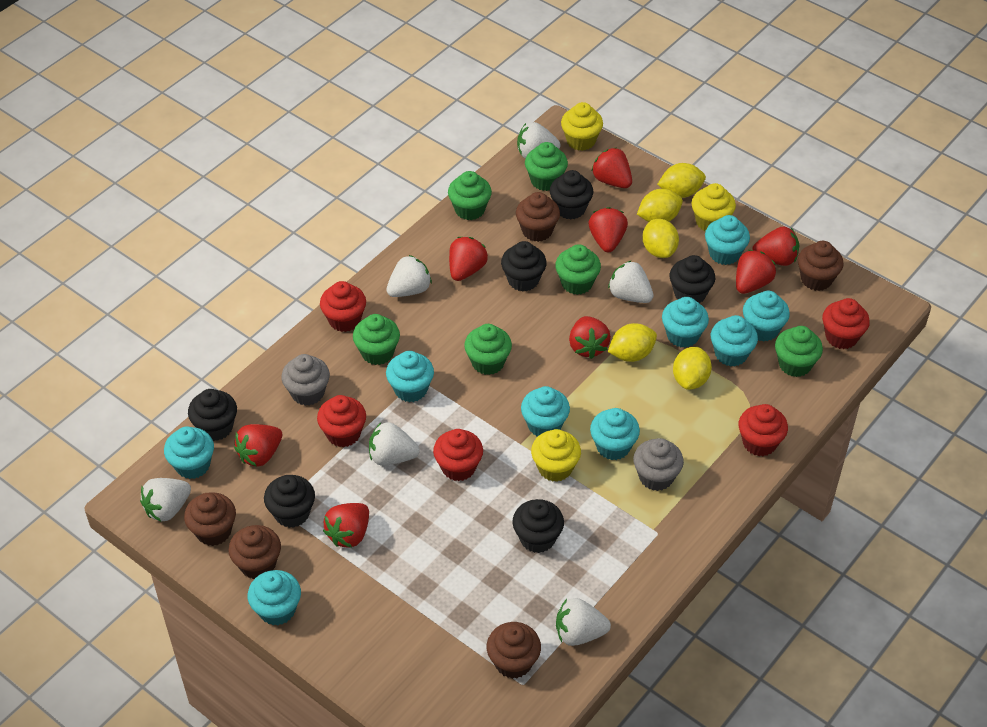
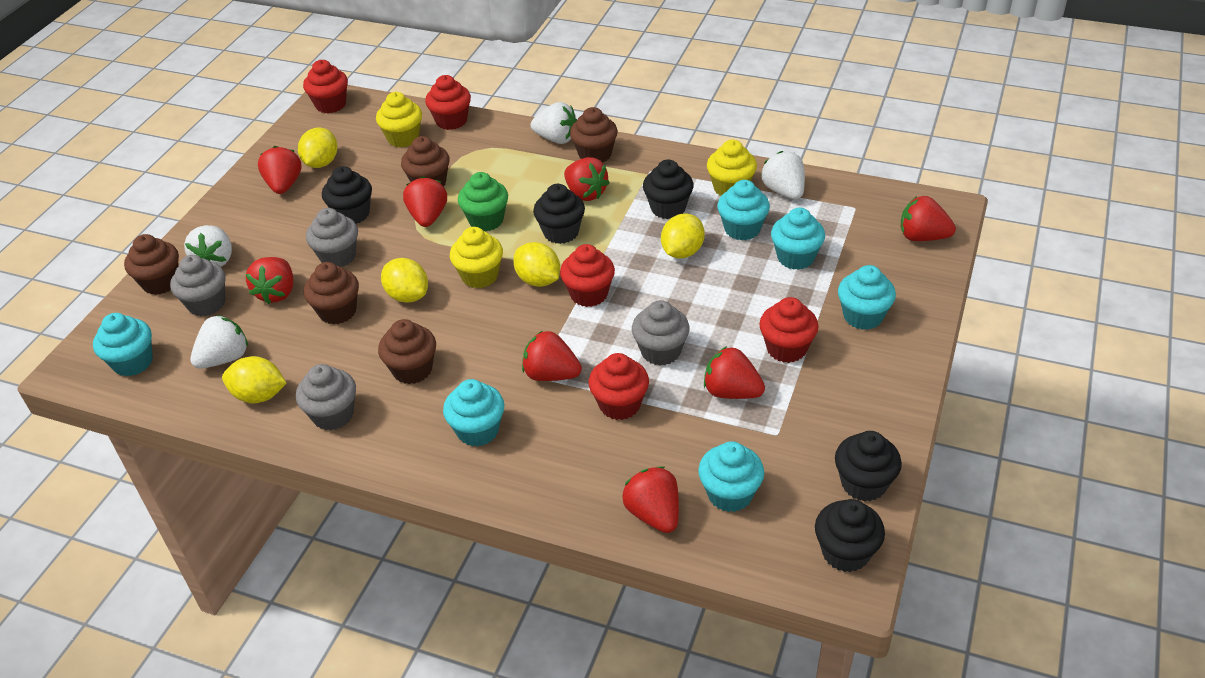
black cupcake: [188,389,237,441] [264,475,315,528] [501,241,547,292] [512,499,564,553] [550,170,593,220] [670,255,715,304] = 6 -> [322,166,372,224] [533,184,585,244] [643,160,694,219] [815,499,885,572] [835,431,902,502] = 5
green cupcake: [353,314,400,365] [448,171,492,220] [464,324,512,375] [525,142,568,191] [555,244,601,295] [775,326,823,377] = 6 -> [458,172,508,231] = 1
grey cupcake: [281,354,330,406] [633,438,684,491] = 2 -> [170,255,226,316] [296,364,356,430] [306,208,358,267] [632,300,690,365] = 4
turquoise cupcake: [164,426,214,479] [248,570,301,626] [386,351,434,402] [521,386,570,437] [590,408,640,460] [662,297,709,348] [705,215,750,265] [711,315,758,367] [743,291,790,342] = 9 -> [93,313,153,376] [443,379,504,447] [698,441,764,512] [717,180,770,241] [771,207,825,270] [838,265,896,330] = 6
white strawberry: [140,478,191,522] [369,422,420,466] [386,255,432,297] [517,122,560,159] [556,598,611,646] [608,261,654,303] = 6 -> [184,225,232,267] [190,315,248,369] [531,102,577,144] [761,151,805,199] = 4

